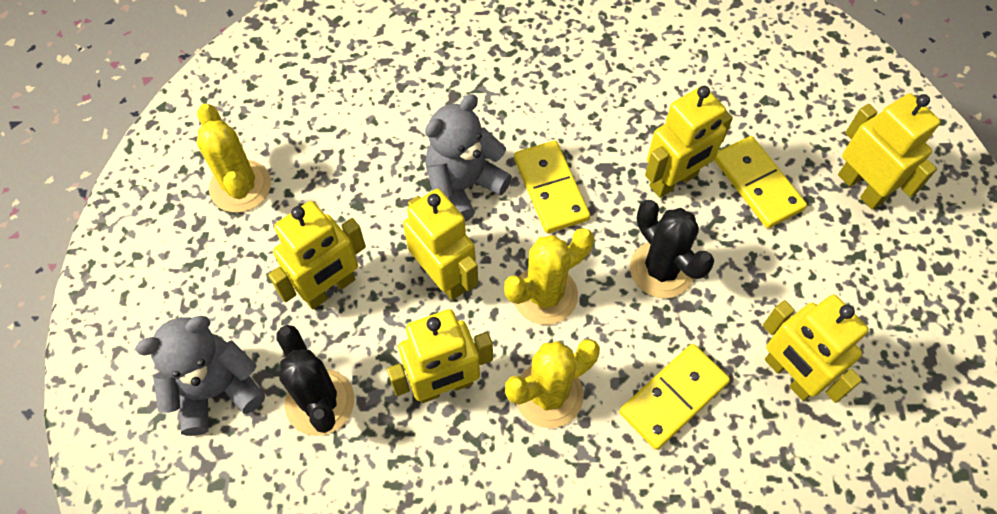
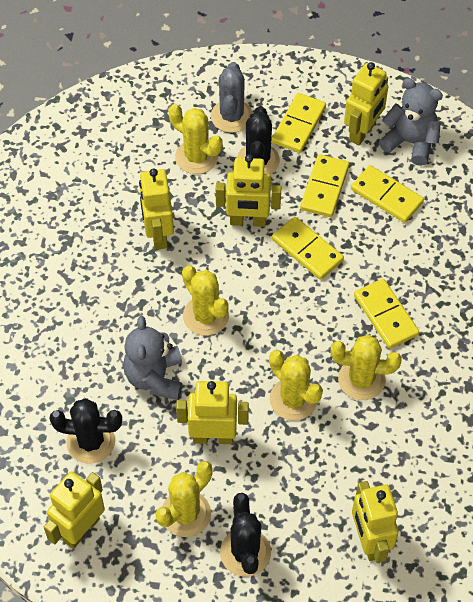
black cactus: [276,325,354,436] [630,200,714,298] = 2 -> [49,398,122,464] [220,493,271,577] [237,106,280,175] = 3
grey cactus: none = 0 -> [211,62,253,133] = 1
yellow cactus: [197,104,271,212] [504,228,594,325] [505,339,600,428] = 3 -> [155,461,213,537] [169,104,223,174] [182,266,229,336] [269,350,323,420] [331,335,402,400] = 5
yellow domino: [514,141,590,233] [619,344,730,450] [714,136,807,228] = 3 -> [272,93,326,153] [272,217,344,280] [300,154,349,217] [351,165,424,223] [354,279,419,349] = 5

